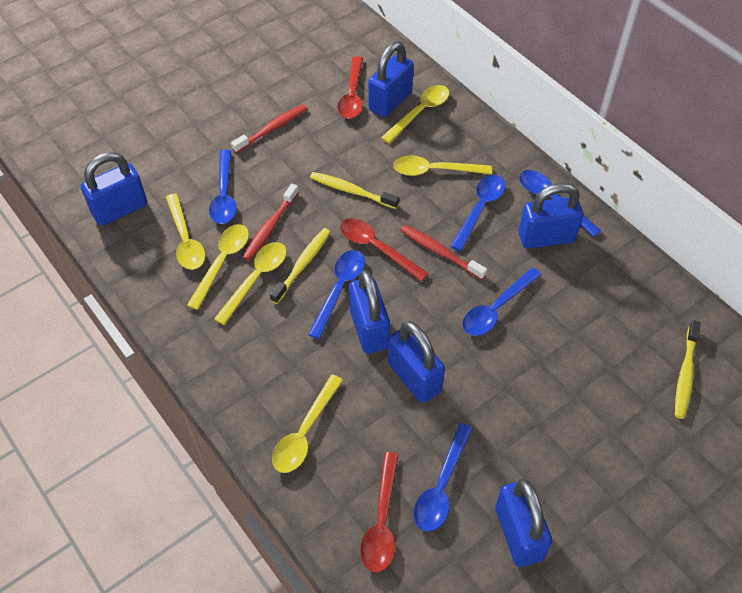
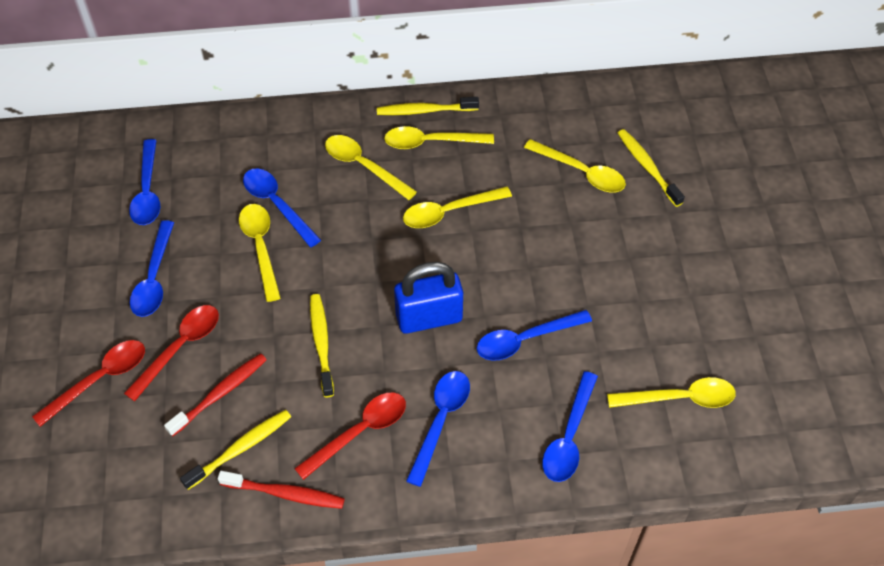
blue padlock: [81,152,147,226] [349,270,390,354] [368,41,414,117] [388,321,445,403] [495,479,552,567] [518,183,583,249] = 6 -> [394,262,463,334] = 1
red toothbrush: [231,104,307,153] [243,183,299,261] [400,225,487,280] = 3 -> [164,353,267,437] [218,471,345,509] = 2
yellow toothbrush: [270,228,330,304] [310,172,399,209] [675,320,701,419] = 3 -> [180,410,291,490] [310,294,334,397] [377,97,479,115] [618,129,685,207] = 4

